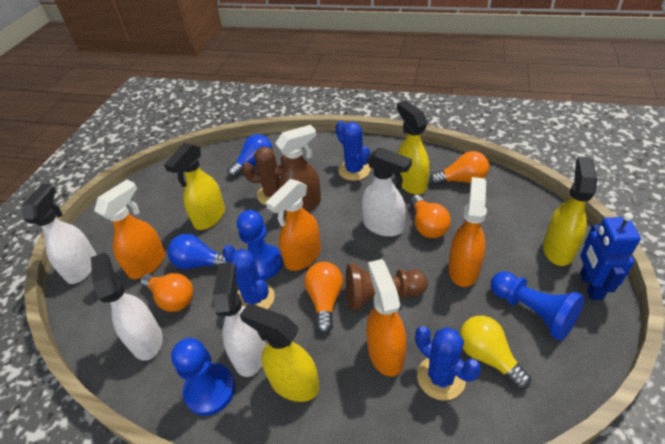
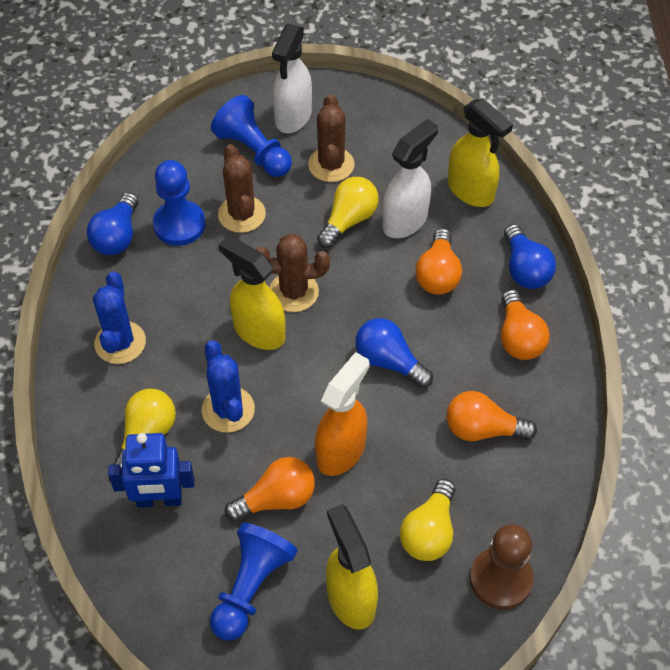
blue cactus: [222,245,275,309] [336,121,370,181] [415,326,481,401] = 3 -> [93,271,146,364] [202,340,255,433] = 2
blue light bulb: [167,234,226,269] [227,134,273,177] = 2 -> [87,192,138,255] [355,318,433,388] [504,224,556,289] = 3
brown cactus: [242,146,287,205] = 1 -> [218,144,266,233] [256,234,330,312] [308,94,355,182] = 3
brown spray bottle: [275,125,321,212] = 1 -> none = 0
orange spray bottle: [94,180,165,279] [266,179,321,271] [366,259,407,377] [448,177,487,287] = 4 -> [315,352,370,476] = 1
white spray bottle: [22,184,97,284] [91,253,163,361] [213,262,266,377] [362,147,412,237] = 4 -> [272,23,312,133] [382,119,438,238] = 2
yellow light bulb: [460,316,531,389] = 1 -> [113,389,176,469] [317,177,379,248] [400,479,456,561] = 3
yellow spray bottle: [164,143,225,230] [240,304,319,402] [397,100,429,195] [543,156,598,266] = 4 -> [219,235,285,350] [326,504,378,630] [448,98,513,207] = 3

